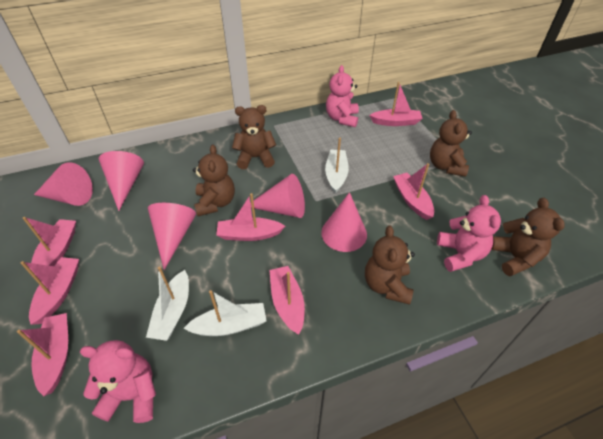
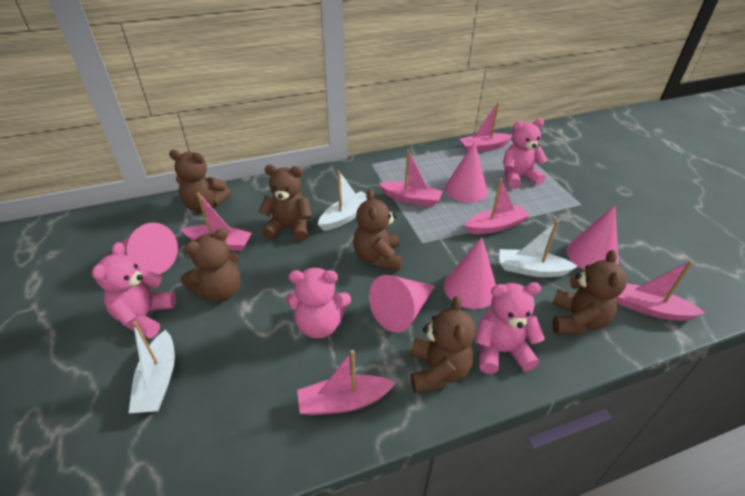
brown teddy bear: [193,145,235,216] [232,105,276,169] [365,226,415,305] [430,110,472,177] [491,198,565,276] = 5 -> [169,150,231,212] [180,228,241,302] [259,165,312,242] [353,189,402,270] [410,296,475,393] [552,250,627,334] = 6
pink boat: [17,313,68,396] [21,257,79,325] [23,217,76,272] [216,193,285,241] [269,266,305,335] [369,82,423,126] [393,163,434,220] = 7 -> [181,192,252,251] [297,350,395,415] [379,150,443,207] [460,102,512,152] [465,178,530,234] [616,260,705,321] = 6
pink teddy bear: [80,340,156,423] [326,65,359,127] [437,195,501,272] = 3 -> [92,242,176,339] [286,268,351,339] [475,282,545,374] [503,118,548,189] = 4

